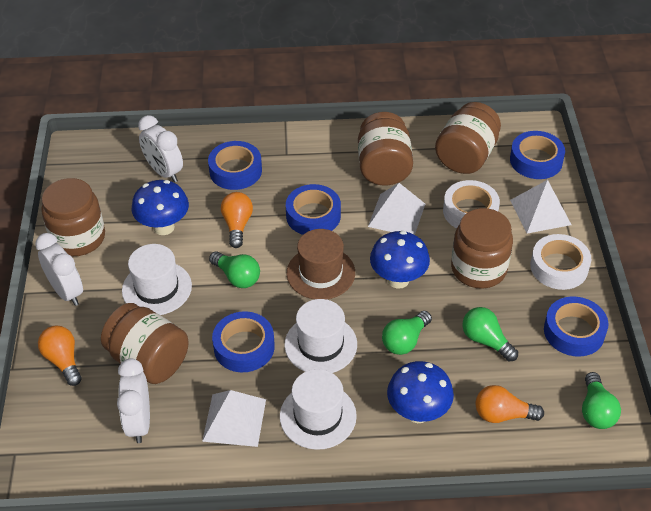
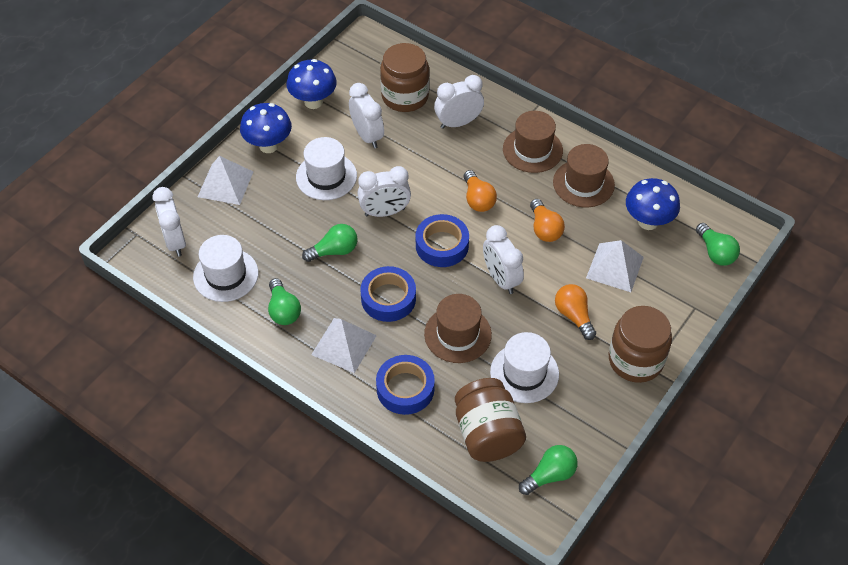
blue tape: [208,141,262,190] [212,311,275,372] [286,184,341,235] [510,131,565,179] [544,296,608,357] = 5 -> [360,266,416,322] [376,355,435,415] [416,214,469,267] = 3
brown hat: [286,229,355,299] = 1 -> [424,294,492,363] [503,111,563,173] [553,144,615,207] = 3
brown jar: [41,178,105,256] [101,303,189,384] [358,112,413,186] [435,102,501,174] [451,208,513,289] = 5 -> [380,43,429,112] [455,378,526,462] [609,306,672,383] = 3
white clock: [35,233,83,306] [117,358,150,443] [138,115,183,182] = 3 -> [152,187,186,257] [349,83,384,148] [357,166,411,217] [434,75,484,129] [483,225,524,294] = 5
white tape: [443,180,500,228] [530,234,591,290] = 2 -> none = 0

